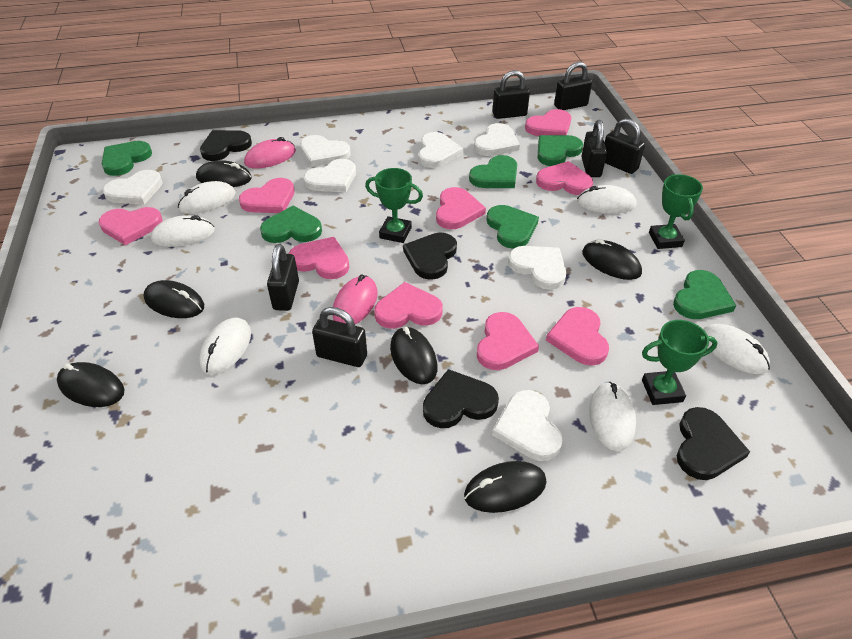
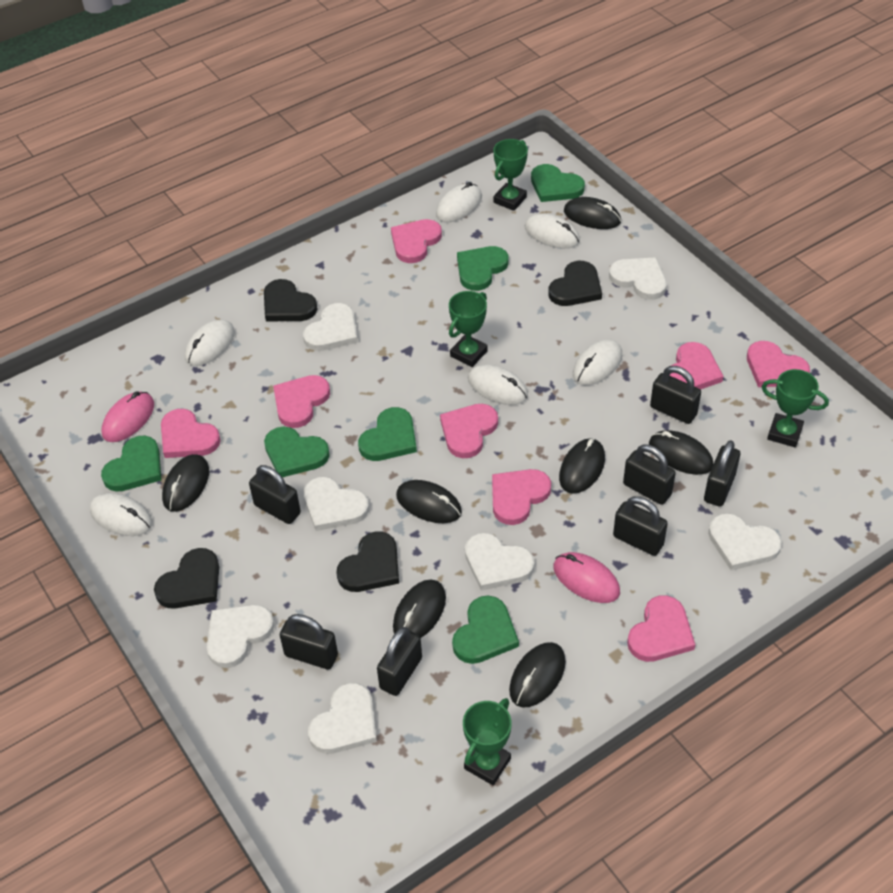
black mouse: [57,362,125,407] [144,280,204,318] [196,160,252,187] [390,327,438,384] [464,461,546,513] [582,239,642,280] = 6 -> [162,454,209,512] [393,580,446,638] [396,480,462,523] [509,642,566,707] [559,438,605,494] [564,197,621,229] [649,430,713,475] = 7
black padlock: [267,244,299,311] [312,307,367,367] [492,70,530,119] [554,62,592,110] [582,120,607,177] [605,118,645,174] = 6 -> [249,465,301,524] [280,614,338,670] [377,627,422,696] [613,496,668,556] [623,444,676,505] [650,366,701,424] [704,440,740,507] = 7
green trophy: [365,168,423,243] [642,320,718,405] [649,174,703,249] = 3 -> [449,291,488,367] [463,698,512,785] [493,139,528,211] [762,369,829,447] = 4
pink heart: [99,207,163,245] [239,178,295,213] [288,237,349,279] [374,282,443,329] [436,187,486,229] [477,312,539,370] [525,109,571,136] [536,161,593,195] [546,307,609,366] = 9 -> [161,409,221,458] [273,375,330,428] [391,219,442,263] [440,404,498,458] [492,469,551,525] [627,595,695,662] [670,342,724,390] [747,341,810,387] = 8

